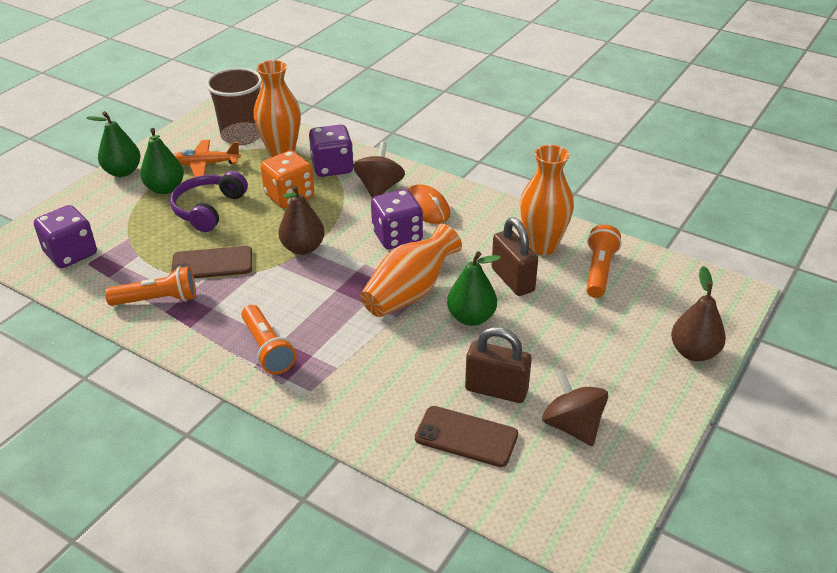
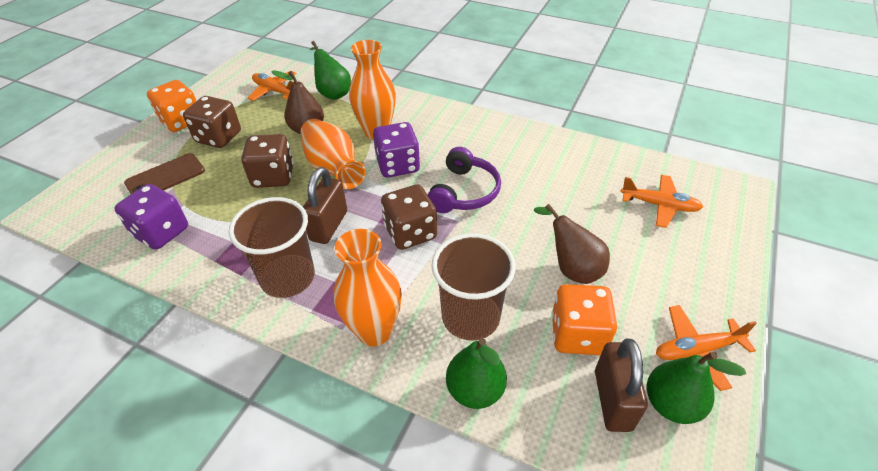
brown cup: [206,67,262,145] = 1 -> [229,197,315,298] [432,233,516,341] = 2
brown dice: none = 0 -> [183,96,241,148] [241,134,294,188] [381,184,437,250] = 3
brown phone: [171,246,252,278] [415,406,518,467] = 2 -> [124,153,205,194] = 1
brown spinning top: [353,142,405,198] [542,368,608,446] = 2 -> none = 0
orange dice: [260,151,314,208] = 1 -> [147,80,196,132] [551,284,617,355] = 2
orange flashlight: [105,266,196,306] [241,305,296,374] [586,224,622,298] = 3 -> none = 0
orange mouse: [407,184,450,224] = 1 -> none = 0
orange plane: [173,140,241,177] = 1 -> [248,71,297,101] [620,175,703,228] [656,305,757,391] = 3
purple dice: [34,205,97,268] [309,125,354,177] [371,189,423,249] = 3 -> [114,184,188,250] [373,122,420,178] = 2

